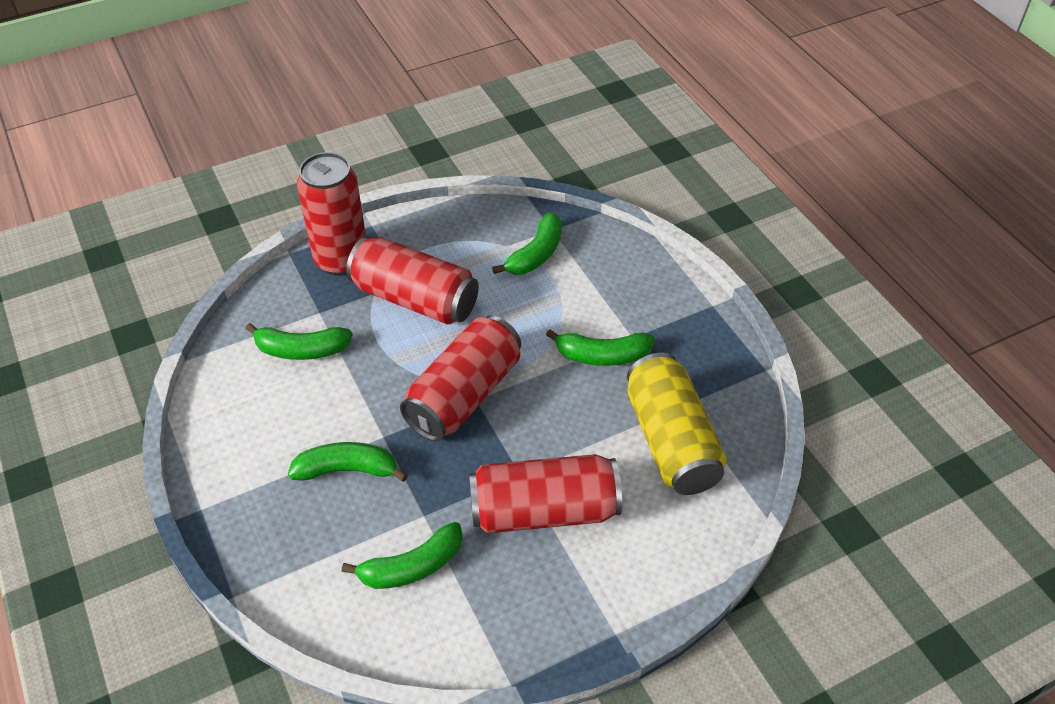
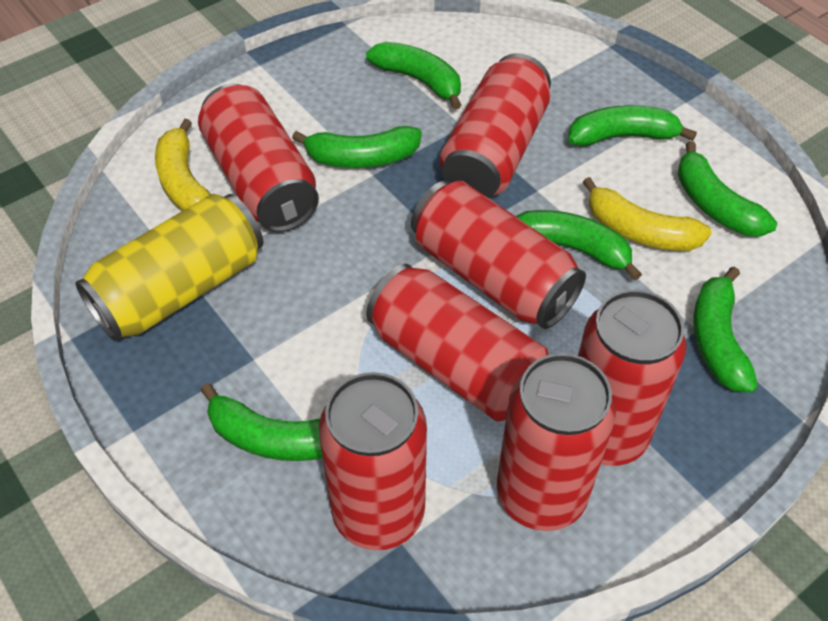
green banana: [245,323,353,360] [288,442,408,482] [342,522,463,589] [492,212,562,275] [546,329,655,366] = 5 -> [200,383,323,461] [292,126,422,168] [366,42,461,110] [516,210,642,281] [568,105,697,147] [678,141,777,236] [693,267,758,393] = 7
red can: [297,152,366,276] [346,236,479,325] [400,315,521,441] [469,454,622,533] = 4 -> [198,83,319,232] [319,372,427,550] [366,264,548,422] [411,181,586,329] [440,53,551,198] [496,353,616,531] [578,290,686,466] = 7
yellow banana: none = 0 -> [155,119,211,211] [582,177,712,251] = 2

